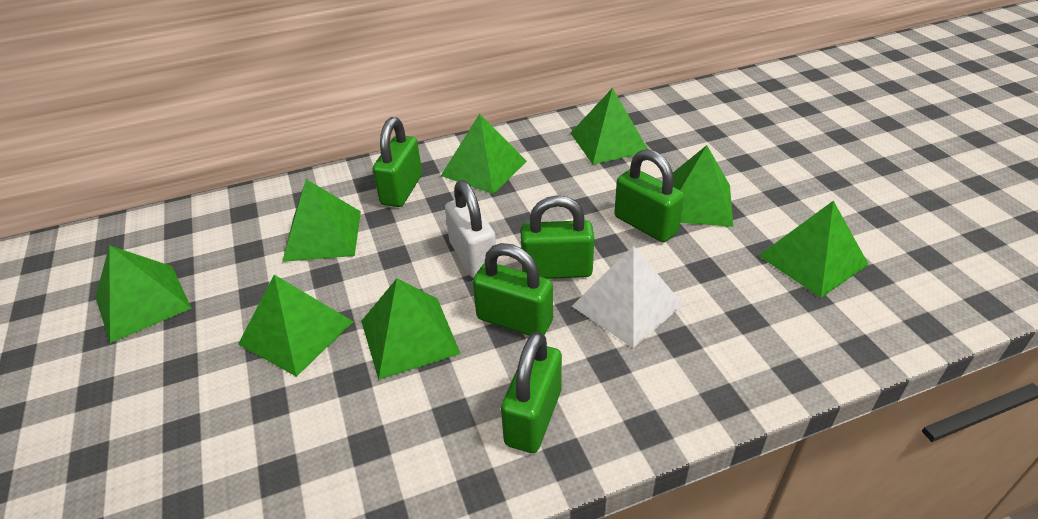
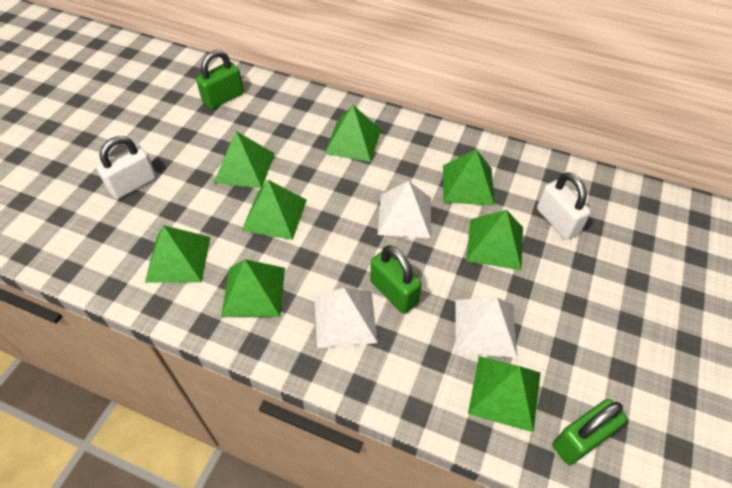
green padlock: [373,117,422,207] [473,243,553,336] [501,332,562,453] [521,195,594,279] [614,149,684,242] = 5 -> [196,50,244,110] [370,245,422,314] [552,399,627,465] = 3
white padlock: [445,180,498,278] = 1 -> [96,136,156,199] [537,172,591,240] = 2
white pyramid: [572,246,683,348] = 1 -> [314,288,378,348] [378,181,431,239] [455,297,517,358] = 3

